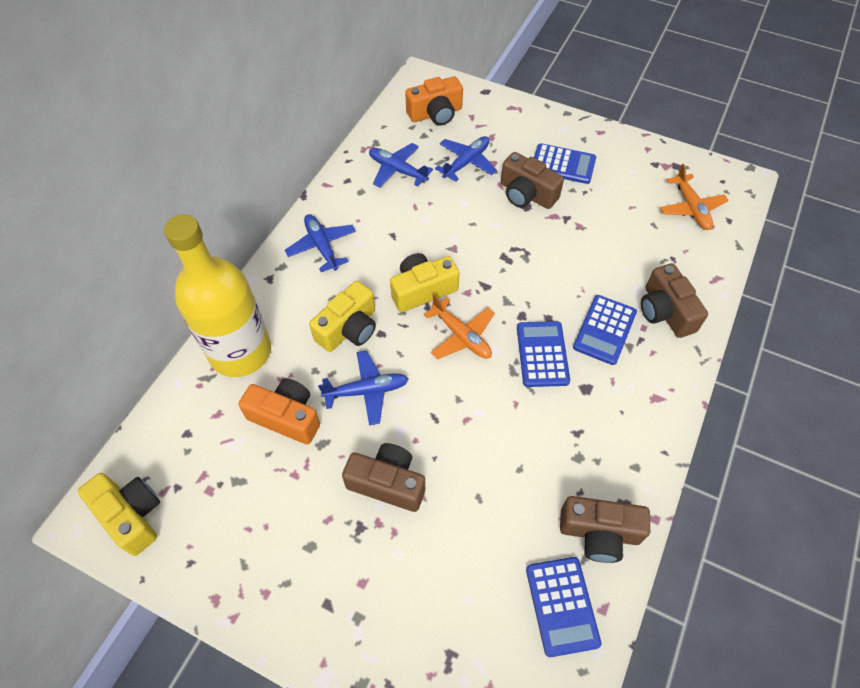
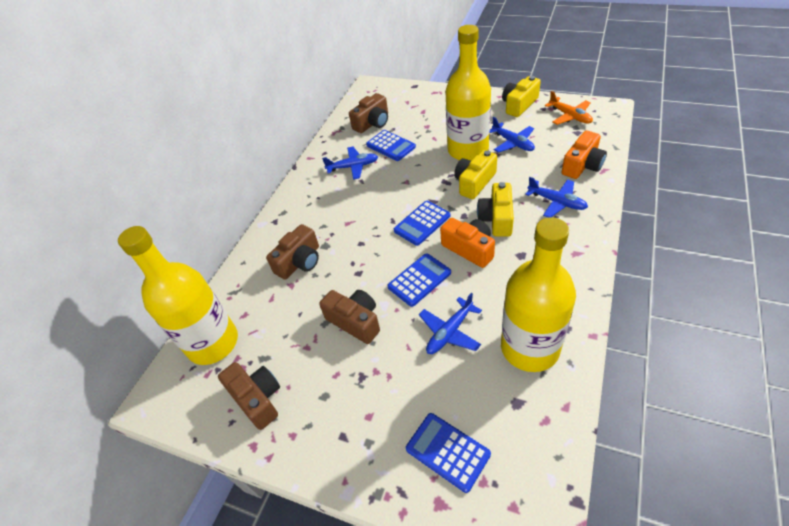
orange plane: [424,294,495,359] [660,164,729,230] = 2 -> [545,91,593,125] = 1
yellow bottle: [164,215,271,377] = 1 -> [118,226,238,365] [445,25,491,161] [501,217,576,372] = 3

